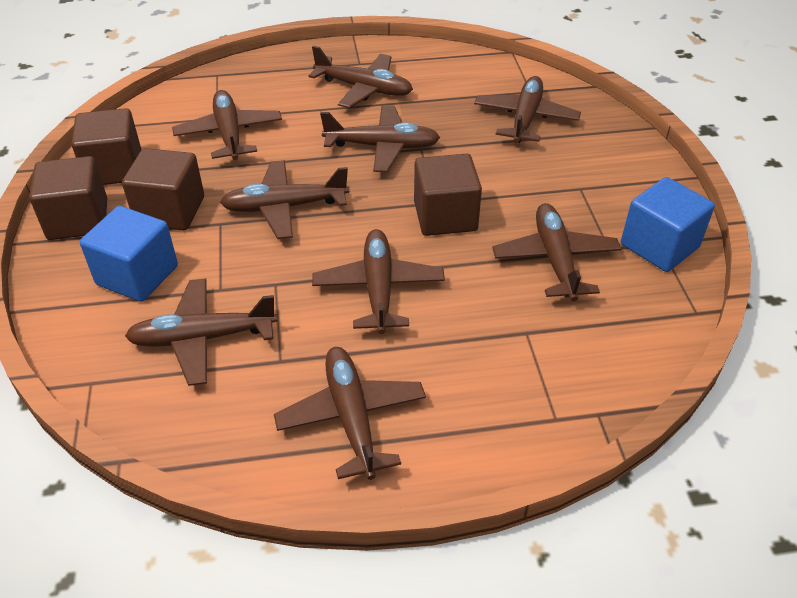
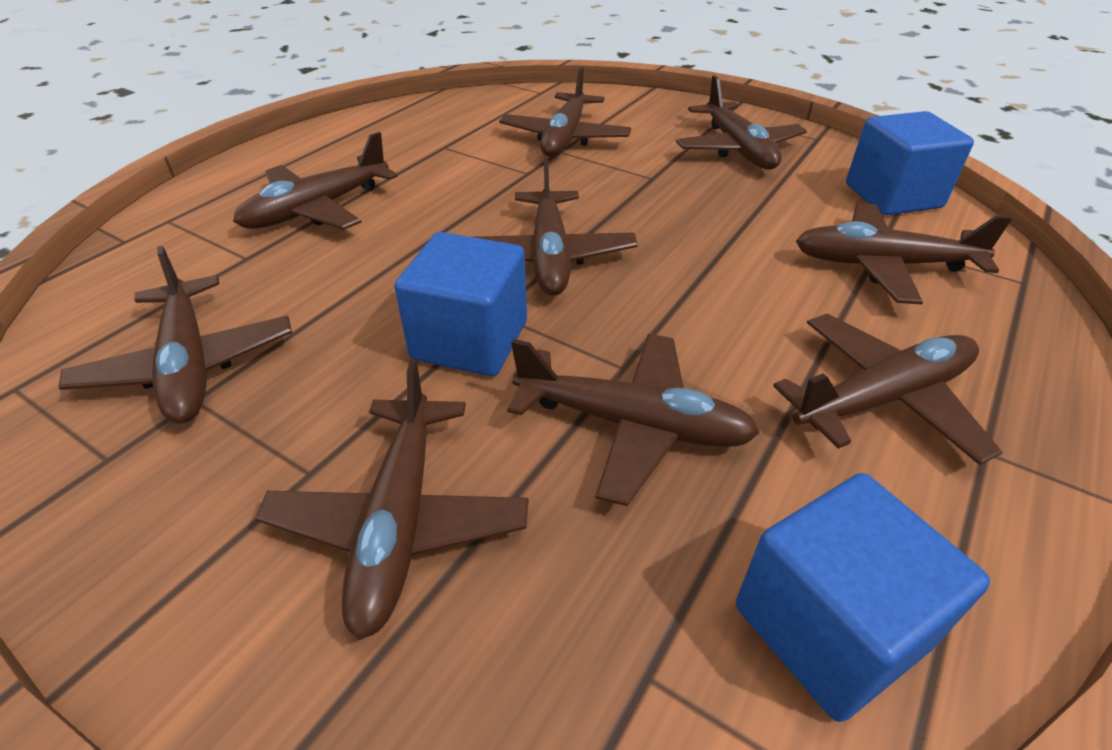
blue cube: [80,206,178,302] [621,177,715,272] = 2 -> [394,232,527,376] [736,473,990,722] [846,111,974,215] = 3
brown cube: [29,156,107,240] [71,108,142,185] [122,148,204,230] [414,154,482,236] = 4 -> none = 0

